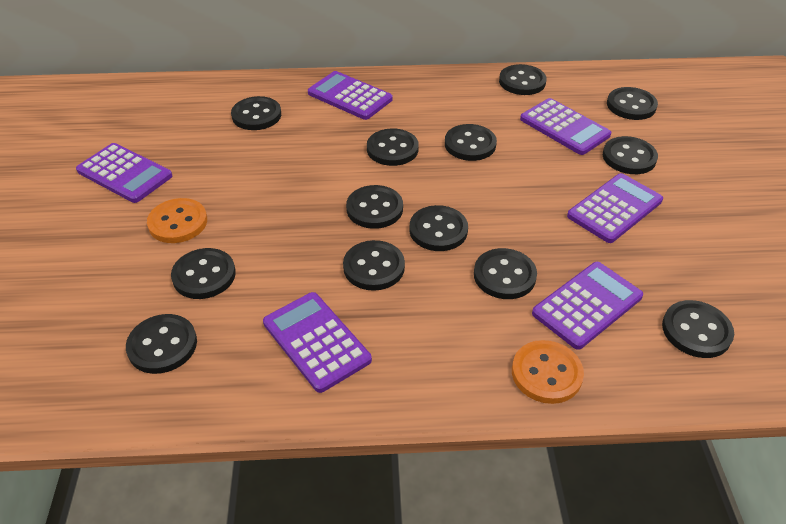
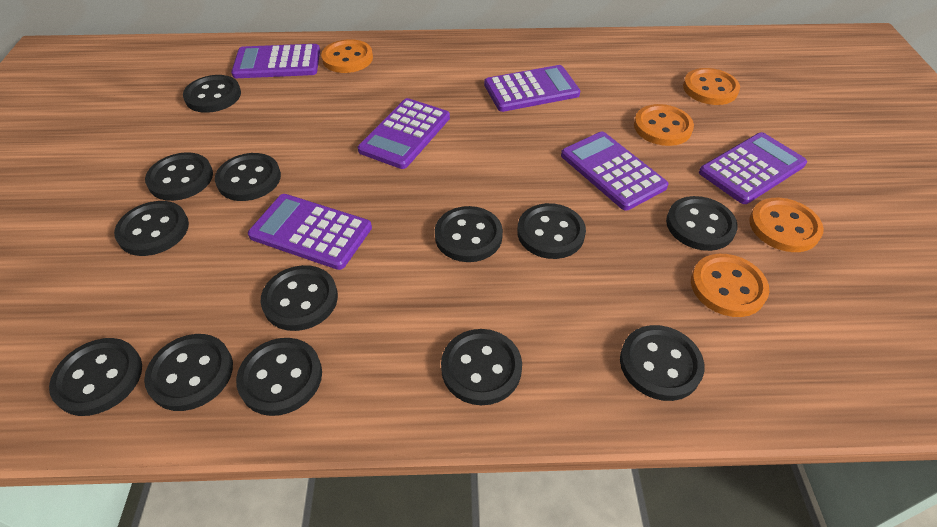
orange button: [147,198,207,243] [512,340,584,404] = 2 -> [321,39,373,73] [634,104,694,146] [683,68,740,105] [691,254,769,317] [749,198,824,252] = 5

